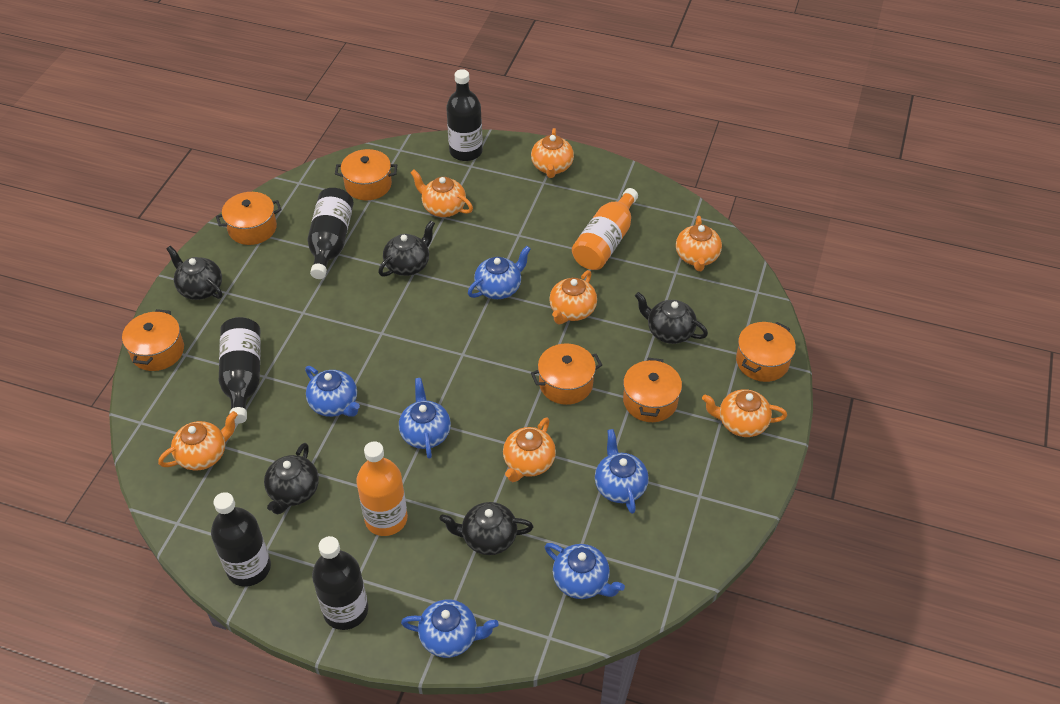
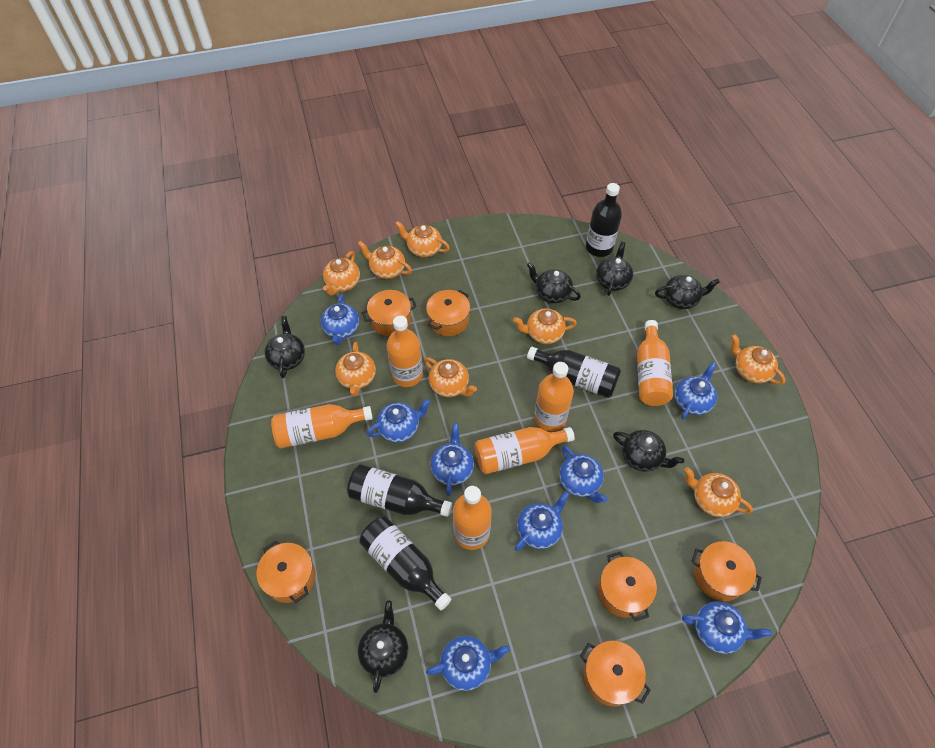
black bottle: [211,492,271,587] [219,317,261,424] [308,188,354,279] [312,536,368,630] [446,69,483,161] = 5 -> [347,464,452,517] [360,517,451,611] [527,347,621,398] [586,183,622,257] = 4
black teapot: [166,246,223,300] [264,443,319,515] [378,221,435,277] [439,502,533,555] [635,292,708,344] = 5 -> [265,316,305,378] [358,600,408,693] [527,262,581,303] [596,242,633,296] [613,430,684,472] [655,275,720,309] = 6
blue teapot: [305,366,360,417] [399,378,451,459] [401,600,499,658] [468,246,531,299] [545,543,625,599] [595,429,649,514] = 6 -> [321,295,359,345] [366,399,431,443] [426,636,510,691] [430,423,474,496] [515,491,570,551] [559,446,608,503] [674,362,717,420] [682,601,772,654] = 8
orange bottle: [356,441,408,536] [572,188,638,270] = 2 -> [271,404,373,448] [387,316,423,387] [453,486,492,550] [475,427,575,474] [534,362,574,432] [637,320,673,406] = 6
orange teapot: [158,411,238,471] [410,170,473,217] [503,418,556,482] [531,128,574,178] [549,270,597,324] [676,216,722,271] [702,389,787,437] = 7 -> [323,251,360,296] [335,342,376,396] [358,241,412,279] [395,221,450,257] [424,357,477,397] [513,309,577,344] [684,467,753,517] [731,334,786,385] = 8

